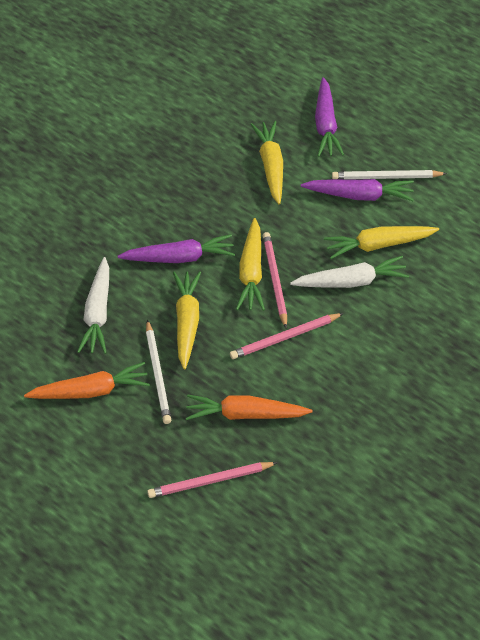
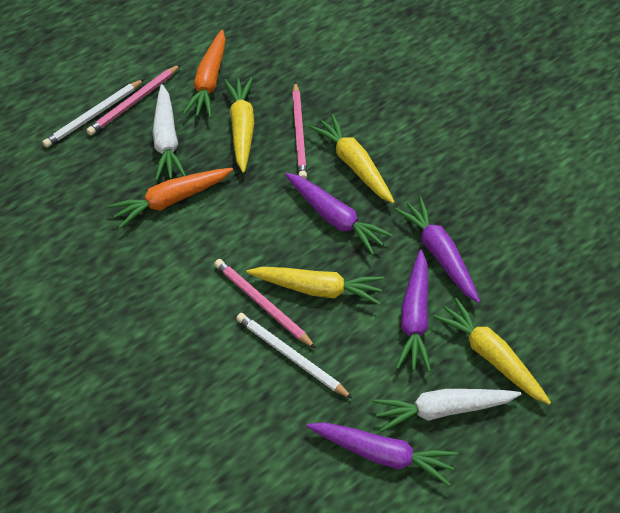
purple carrot: [118,234,235,263] [301,179,414,201] [315,77,344,157] = 3 -> [285,173,393,255] [307,422,458,486] [394,197,480,303] [396,249,431,372] = 4

